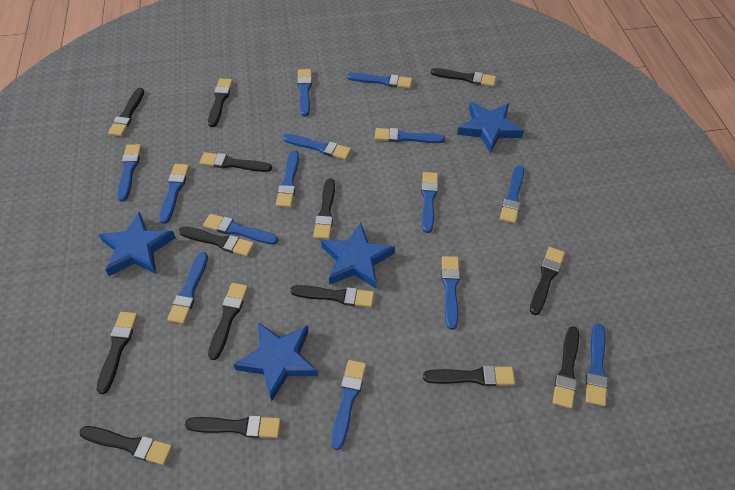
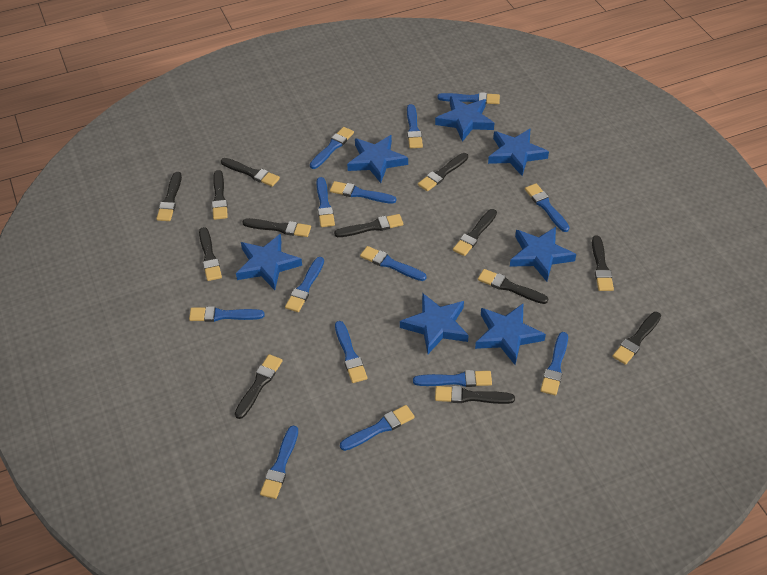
black brush: [79,426,172,465] [97,312,138,394] [108,88,144,136] [179,226,254,256] [185,415,281,438] [200,152,272,172] [208,78,233,127] [208,283,248,360] [290,285,374,308] [313,178,335,239] [423,366,515,386] [431,68,496,87] [530,247,565,315] [553,326,579,409] = 14 -> [156,172,182,221] [199,227,222,281] [212,170,228,220] [221,158,280,187] [235,354,283,419] [242,218,311,237] [334,214,403,237] [418,153,468,191] [435,386,515,404] [453,209,497,256] [478,269,548,304] [592,236,614,291] [612,312,661,365] = 13
blue star: [98,212,176,276] [233,322,318,401] [321,223,395,289] [457,102,524,153] = 4 -> [236,234,302,290] [347,135,408,183] [400,293,469,354] [435,96,494,142] [475,304,546,365] [488,128,549,176] [510,227,576,282] = 7

